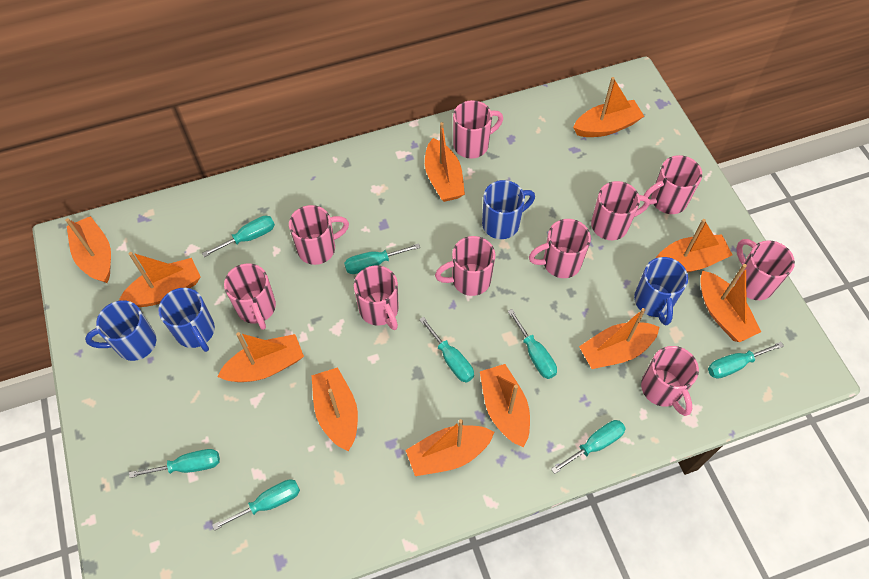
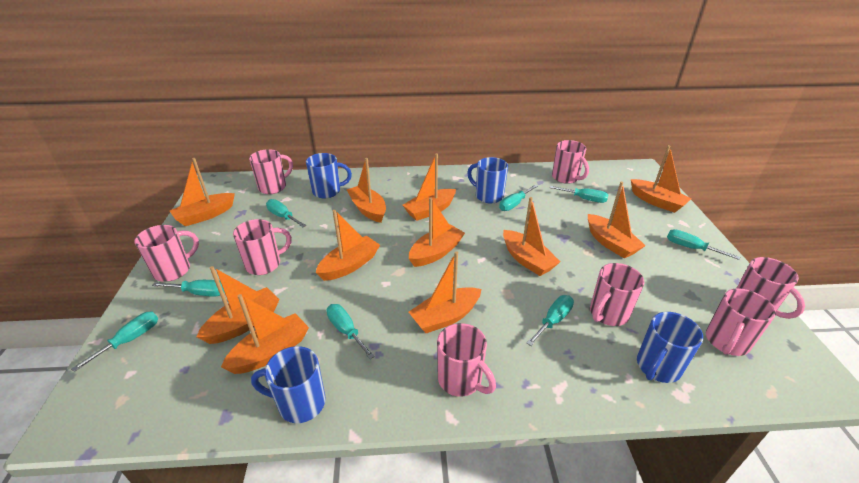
pink mug: [224,263,276,330] [289,205,349,265] [354,265,399,330] [435,236,495,296] [453,100,503,159] [529,219,591,278] [591,181,650,240] [641,346,699,416] [643,155,702,214] [736,239,795,300] = 10 -> [135,225,199,282] [233,219,292,275] [249,149,293,194] [437,323,496,397] [552,140,589,184] [590,263,645,326] [706,288,776,356] [737,257,805,319] = 8

